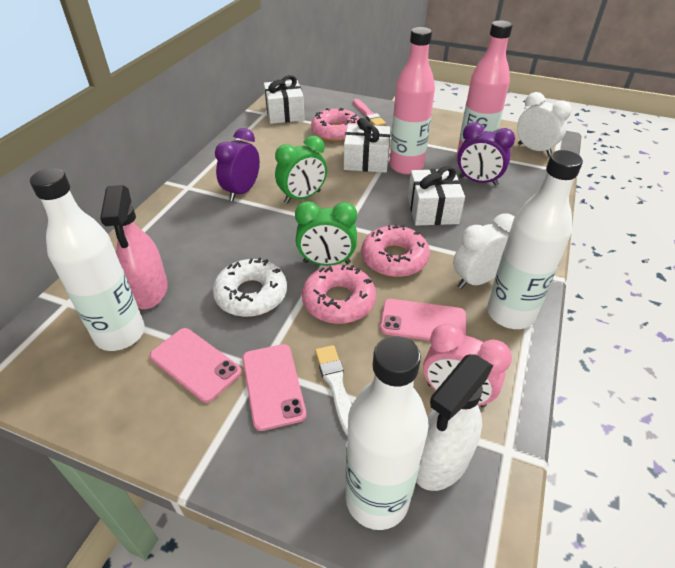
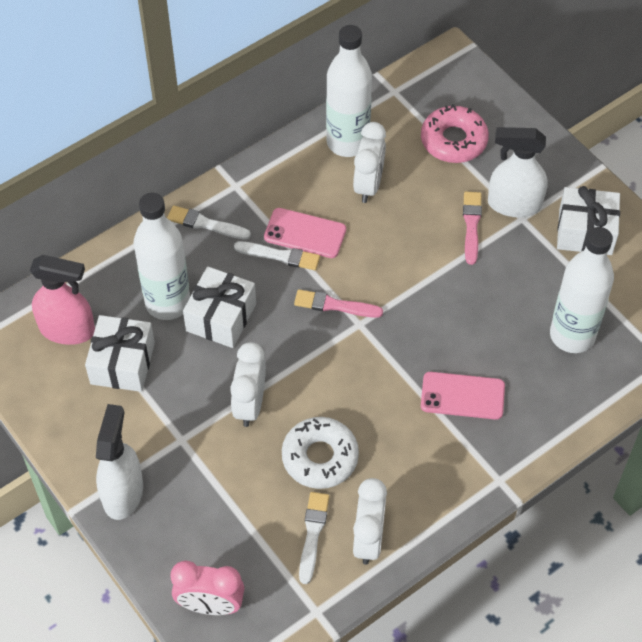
green clock: [275,136,327,204] [295,201,357,266] = 2 -> none = 0
pink bottle: [389,27,435,175] [457,20,513,156] = 2 -> none = 0
pink brush: [353,99,386,126] = 1 -> [294,289,383,318] [463,192,482,265] = 2
pink donut: [302,265,376,324] [311,108,360,142] [361,224,430,277] = 3 -> [421,104,489,163] = 1
pink phone: [150,328,241,403] [242,344,306,431] [380,299,466,341] = 3 -> [264,208,346,258] [421,372,505,420] = 2
purple clock: [215,128,260,201] [457,122,515,186] = 2 -> none = 0
white brush: [315,345,352,436] = 1 -> [167,205,251,240] [234,241,320,270] [299,492,329,584] = 3
white clock: [453,213,514,289] [517,92,572,156] = 2 -> [230,342,266,427] [353,122,386,203] [353,478,387,565] = 3
white spray bottle: [416,354,494,491] = 1 -> [96,404,143,520] [488,127,548,217] = 2

